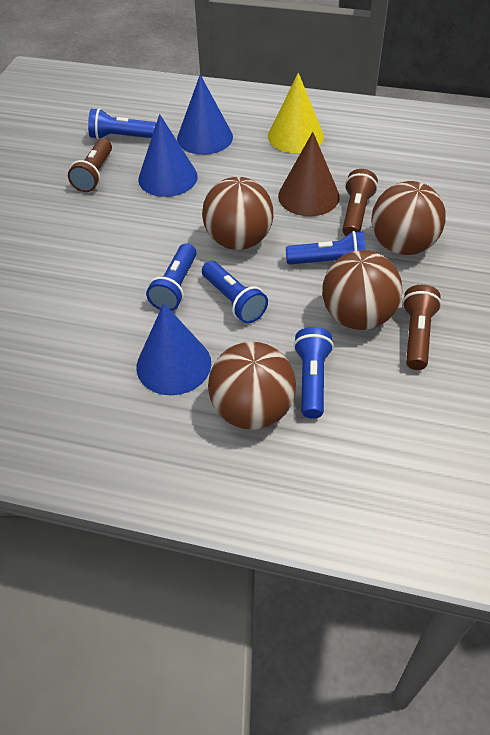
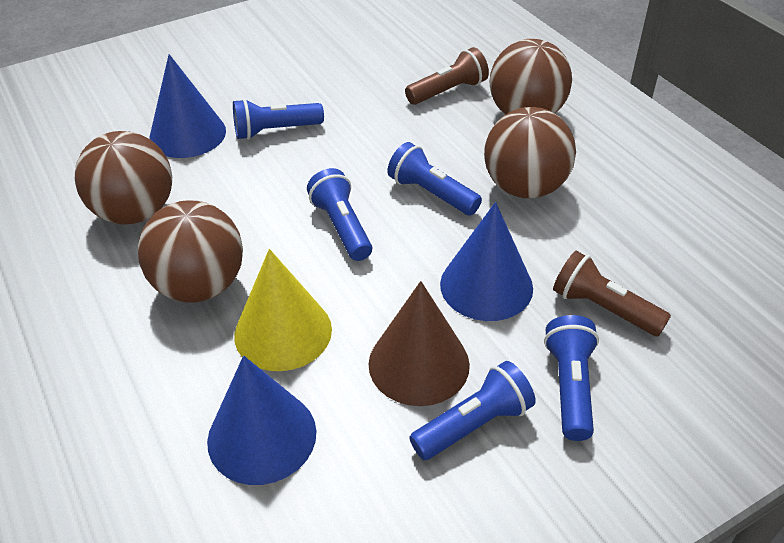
brown flashlight: [68,138,112,192] [342,169,378,236] [402,285,442,370] = 3 -> [405,47,489,105] [553,251,671,337] = 2

